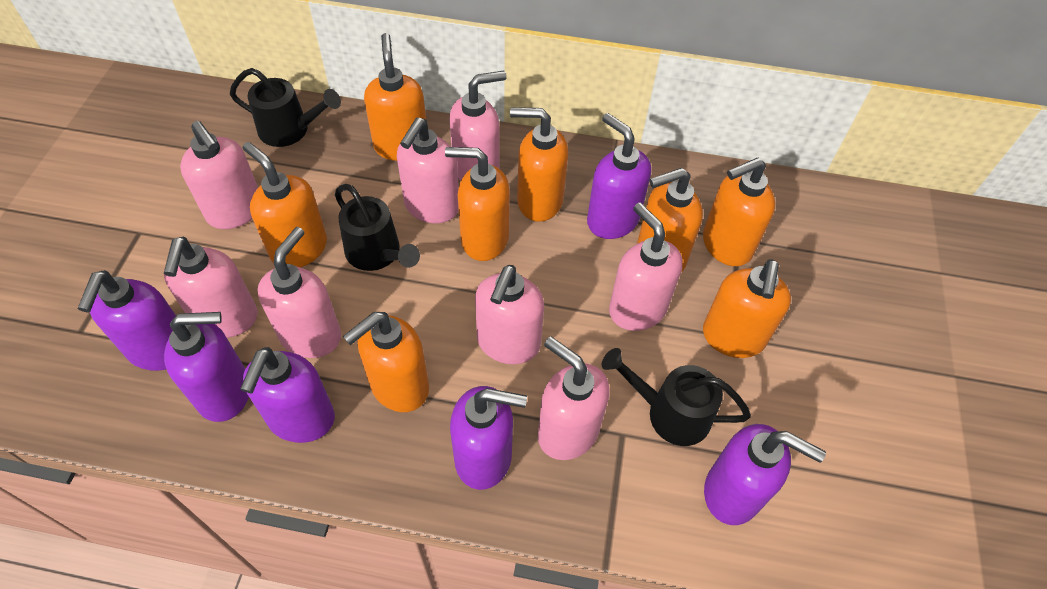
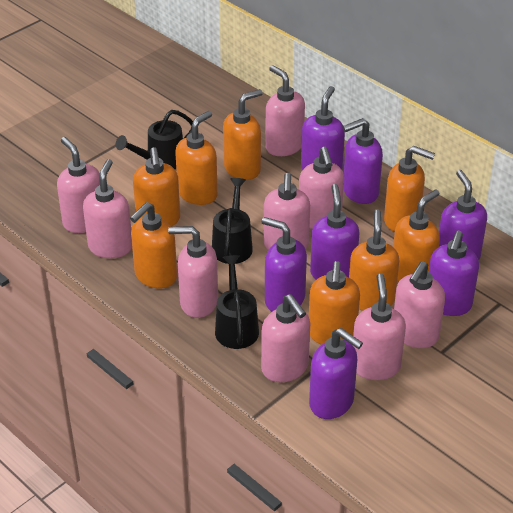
pink soap dispenser: [164,237,257,338] [180,121,258,229] [258,227,341,358] [397,118,459,223] [449,71,507,181] [475,265,544,364] [538,336,610,460] [609,202,683,331] = 8 -> [57,137,100,233] [83,159,132,258] [168,226,218,318] [261,294,310,382] [264,173,310,250] [265,65,305,156] [299,147,344,229] [353,274,406,380] [394,261,445,348] = 9
purple soap dispenser: [77,270,176,371] [164,312,249,422] [240,347,335,443] [450,386,527,490] [587,113,651,239] [704,424,826,525] = 6 -> [262,217,307,311] [301,86,345,170] [309,328,363,419] [310,184,359,280] [343,118,383,204] [429,231,479,316] [439,170,487,260] = 7

